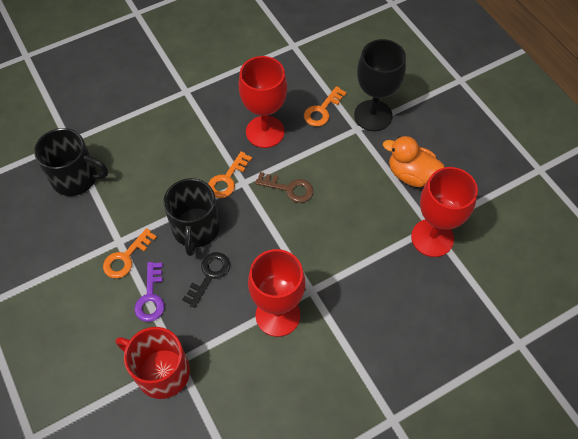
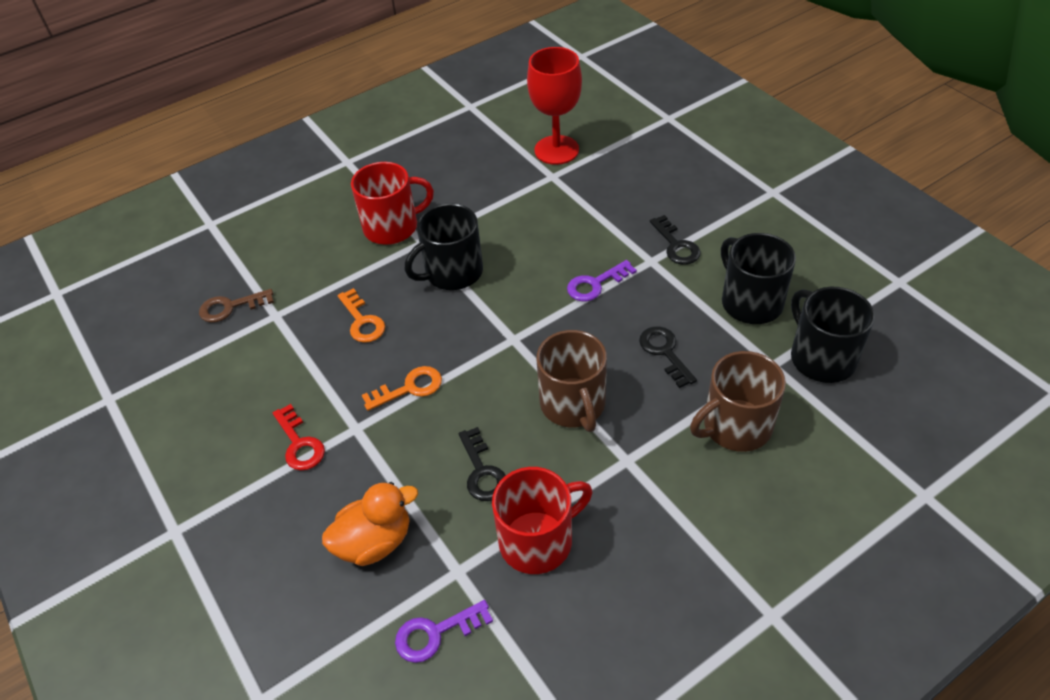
black goblet: [354,39,406,131] = 1 -> none = 0
black key: [182,252,230,308] = 1 -> [459,427,506,501] [639,326,697,388] [650,215,701,265] = 3
black mug: [34,128,108,196] [164,178,220,256] = 2 -> [405,203,483,290] [721,233,796,324] [791,287,875,383] = 3
brown mug: none = 0 -> [537,330,607,432] [690,351,786,452] = 2
orange key: [103,228,157,278] [208,151,252,198] [304,86,347,126] = 3 -> [338,288,385,343] [362,366,442,411] = 2
purple key: [135,262,164,322] = 1 -> [395,600,493,663] [567,260,637,301] = 2
red goblet: [238,56,287,148] [248,249,305,337] [411,167,478,257] = 3 -> [527,47,582,165] = 1
red key: none = 0 -> [273,404,325,471] = 1
red mug: [116,327,190,399] = 1 -> [351,162,434,245] [492,467,592,574] = 2

